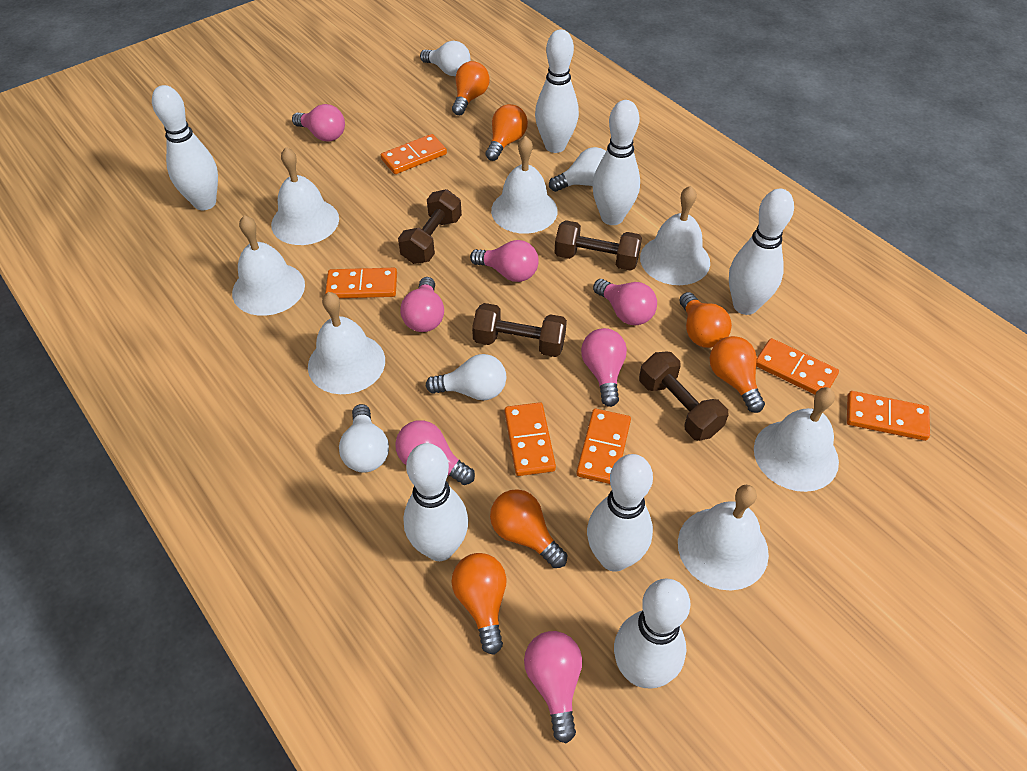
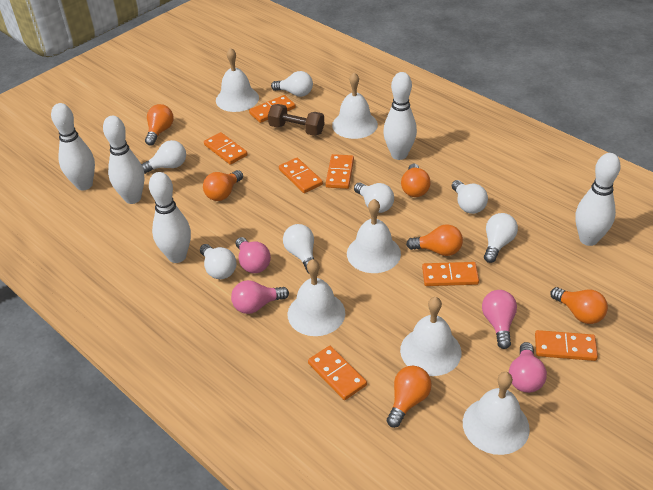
brown dumbbell: [398,189,462,264] [472,303,567,357] [554,220,642,271] [639,352,728,441] = 4 -> [268,104,324,136] = 1
orange domino: [325,268,397,298] [381,134,447,174] [505,402,556,476] [577,409,631,484] [756,338,839,395] [847,391,930,441] = 6 -> [204,132,248,165] [249,95,295,123] [279,158,323,193] [308,346,367,400] [325,154,354,189] [422,262,479,286] [535,330,598,361] = 7
pink light bulb: [292,104,345,142] [395,420,475,485] [400,277,444,332] [470,240,539,282] [524,631,582,743] [581,328,627,407] [593,279,657,325] = 7 -> [231,280,289,314] [236,237,271,273] [482,290,517,349] [509,342,547,393] = 4
white bell: [232,215,305,316] [271,147,339,245] [308,292,385,394] [491,136,558,234] [640,186,710,285] [678,485,769,590] [754,387,839,492] = 7 -> [216,48,259,112] [288,259,345,336] [332,72,378,139] [347,199,401,273] [400,297,461,376] [463,372,530,455] = 6
white bowling pin: [152,85,218,210] [403,443,468,561] [535,29,579,153] [587,454,653,572] [592,100,640,225] [614,579,690,688] [729,189,794,315] = 7 -> [51,103,95,190] [103,116,144,204] [149,172,191,263] [383,72,417,160] [575,153,621,246] = 5
white light bulb: [339,404,389,473] [420,41,470,76] [426,354,506,400] [549,147,606,192] = 4 -> [141,140,186,174] [200,244,237,279] [271,71,313,97] [283,224,314,273] [354,182,394,213] [452,180,488,214] [484,213,518,263] = 7

